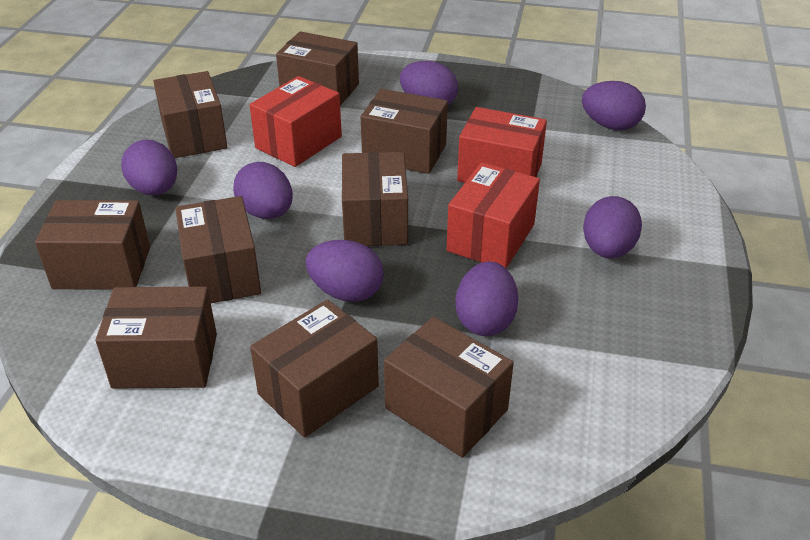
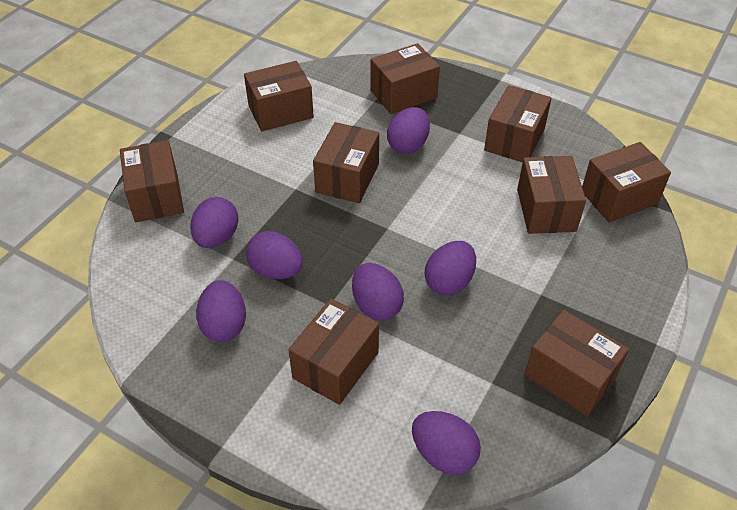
red box: [250,76,342,167] [447,162,540,268] [457,107,547,183] = 3 -> none = 0

